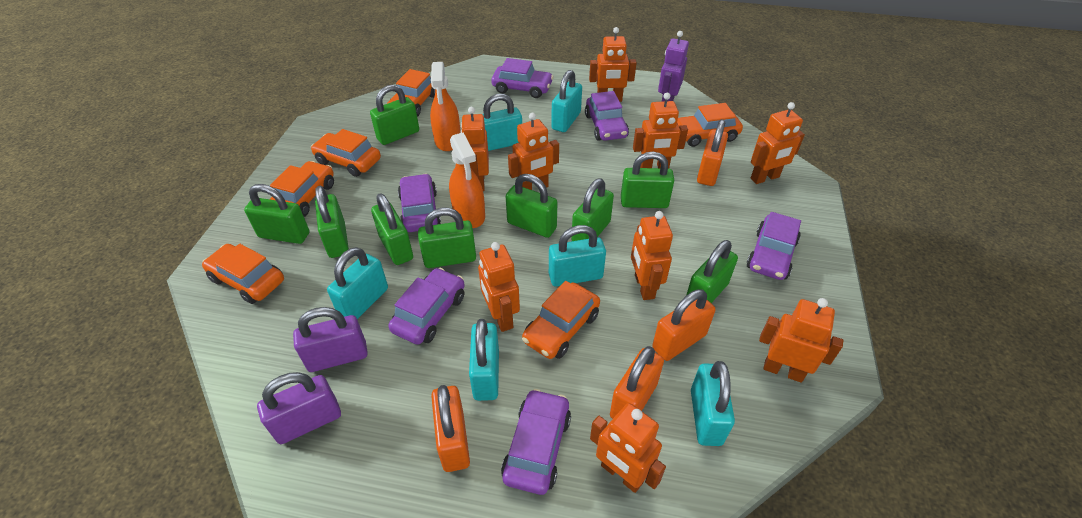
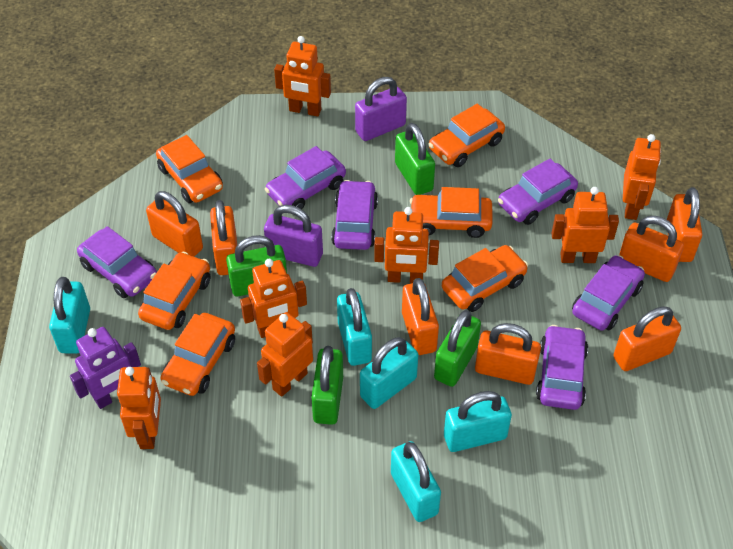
green padlock: [244,184,309,244] [315,186,349,258] [370,85,419,145] [371,193,413,265] [418,208,476,268] [506,174,558,238] [571,178,614,241] [621,151,674,208] [686,240,738,303] = 9 -> [226,235,287,296] [311,346,343,425] [395,123,435,195] [434,310,481,387] = 4
orange padlock: [431,385,470,472] [610,346,664,419] [652,289,715,361] [697,119,728,186] = 4 -> [146,191,203,257] [210,200,237,275] [402,278,439,355] [475,323,541,385] [613,306,681,371] [619,216,684,282] [667,187,702,262] = 7
orange robot: [461,107,489,191] [478,242,520,332] [508,112,559,190] [589,27,637,102] [590,403,666,493] [631,211,673,300] [633,93,688,169] [751,102,805,184] [759,298,843,383] = 9 -> [117,367,161,449] [240,259,307,338] [257,312,313,397] [274,36,331,116] [374,207,439,283] [551,187,619,263] [623,134,661,220] = 7
orange spray bottle: [430,62,461,151] [449,133,485,228] = 2 -> none = 0
turquoise padlock: [327,247,388,319] [469,319,499,401] [483,94,522,151] [549,225,606,287] [551,70,582,132] [691,361,735,446] = 6 -> [49,277,90,354] [337,288,372,366] [360,337,418,409] [391,441,441,522] [444,391,512,452] = 5

